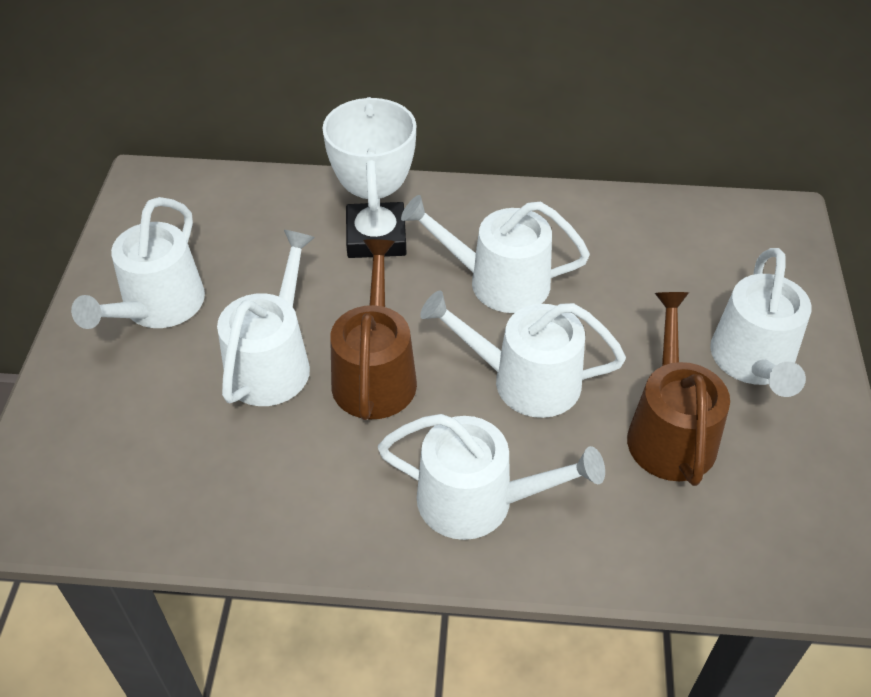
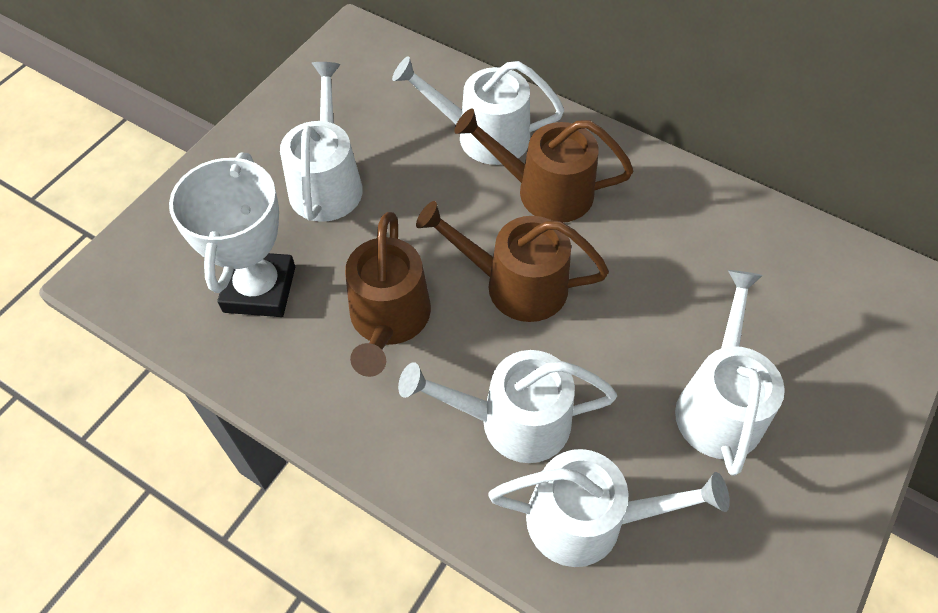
brown watering can: [330,239,417,420] [627,292,730,486] = 2 -> [345,212,431,377] [416,201,609,322] [454,108,634,223] = 3
white watering can: [71,197,205,329] [217,230,315,406] [378,414,605,540] [401,195,590,313] [420,290,626,418] [710,248,812,397] = 6 -> [280,62,363,222] [392,56,564,165] [398,350,617,463] [488,449,730,567] [675,270,785,476] = 5

